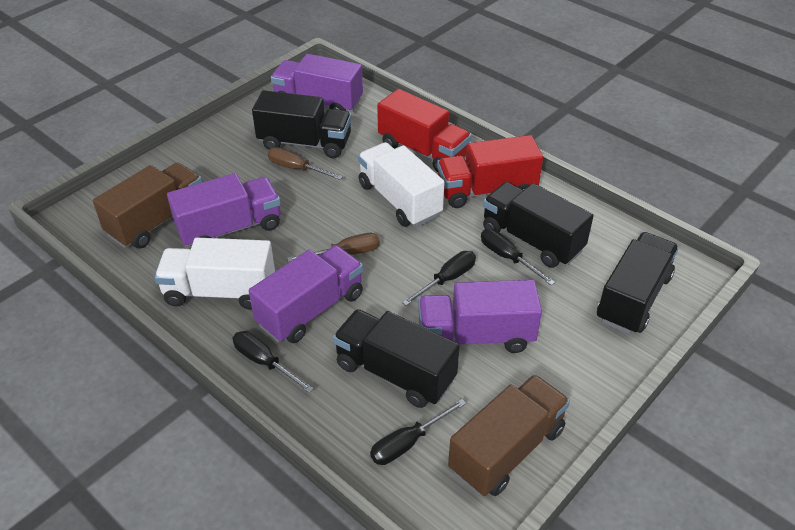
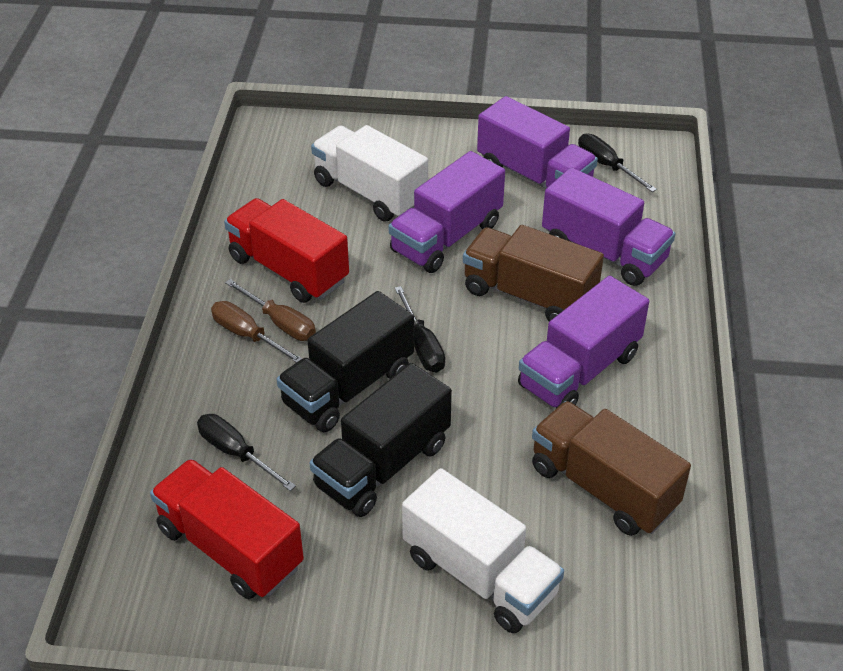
black screwdriver: [233,331,314,393] [370,399,466,465] [402,251,476,306] [481,229,555,286] = 4 -> [197,414,296,491] [395,286,445,372] [578,133,657,192] = 3
black truck: [252,90,352,158] [333,309,460,408] [483,182,593,268] [597,232,679,334] = 4 -> [277,291,414,432] [309,363,452,517] = 2

